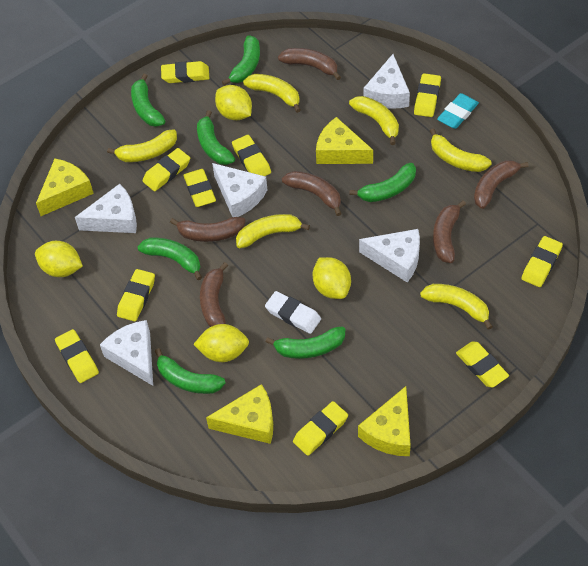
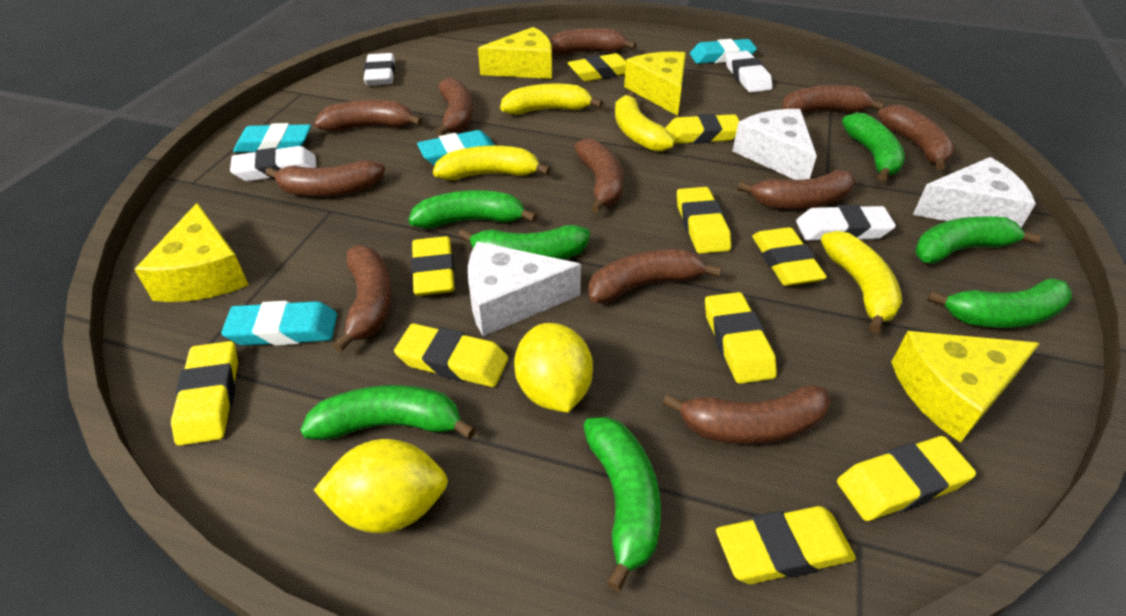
brown banana: [170,217,245,242] [200,262,228,327] [278,48,341,80] [282,171,342,216] [433,200,466,263] [474,160,529,209] = 6 -> [265,160,385,196] [314,100,423,132] [333,245,392,352] [436,78,473,136] [549,28,636,55] [574,138,624,213] [588,249,721,303] [663,385,831,444] [738,170,856,209] [782,85,885,114] [877,105,955,170] = 11
turquoise eraser: [437,93,479,129] = 1 -> [221,301,337,346] [233,123,311,153] [417,130,495,165] [690,39,757,64] = 4
white cheese: [75,184,137,233] [100,320,153,386] [212,163,267,217] [359,229,420,283] [363,54,410,109] = 5 -> [468,242,581,336] [733,109,817,180] [913,157,1036,228] = 3
white eraser: [265,291,321,334] = 1 -> [230,146,316,181] [364,53,395,86] [725,51,773,92] [796,205,896,241] = 4
yellow banana: [107,129,177,162] [236,214,310,248] [243,74,301,113] [349,96,399,145] [420,284,493,330] [430,128,492,172] = 6 -> [433,146,551,180] [500,83,603,115] [615,92,675,152] [821,231,902,333] = 4
yellow lemon: [35,241,83,277] [193,324,249,362] [215,85,252,120] [313,257,351,299] = 4 -> [314,439,448,533] [514,323,593,412] = 2

